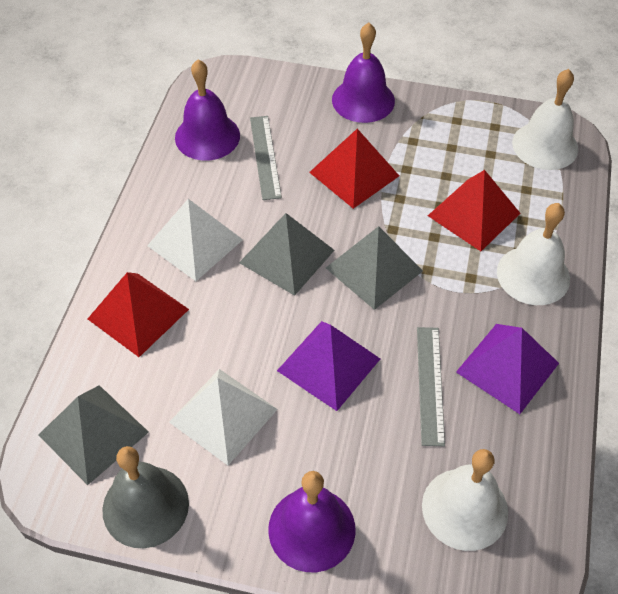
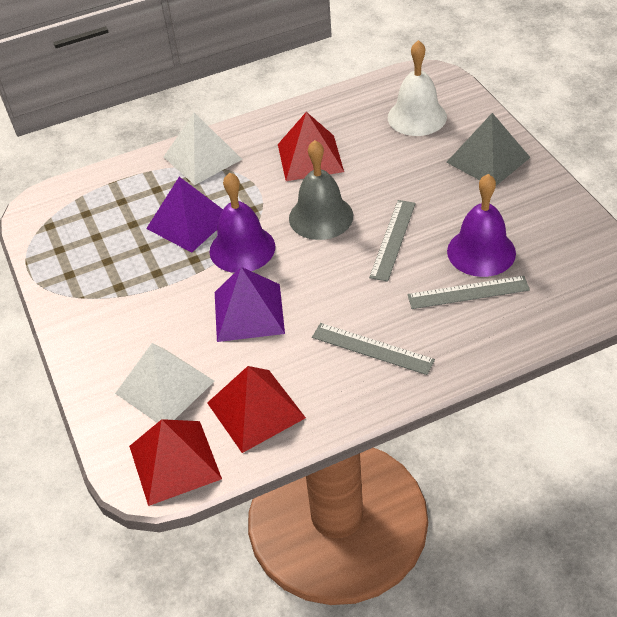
grey pyramid: [39,385,149,485] [239,213,334,296] [326,226,423,310] = 3 -> [446,113,531,186] = 1
grey ruler: [250,116,282,200] [417,327,445,446] = 2 -> [312,323,435,375] [369,200,416,282] [407,276,530,309] = 3
purple bell: [175,59,240,160] [268,471,356,572] [332,23,395,123] = 3 -> [209,173,275,273] [447,174,516,277] = 2
white bell: [422,449,508,551] [497,203,570,305] [512,69,578,170] = 3 -> [388,40,447,136] = 1

